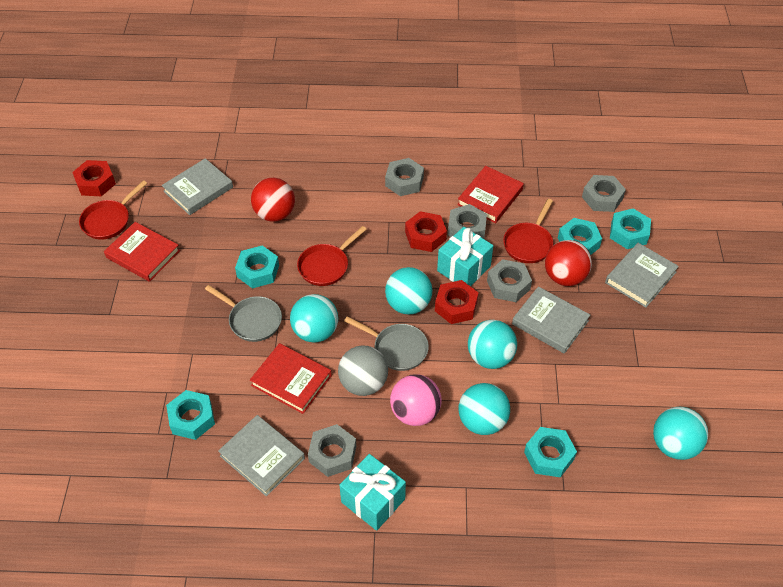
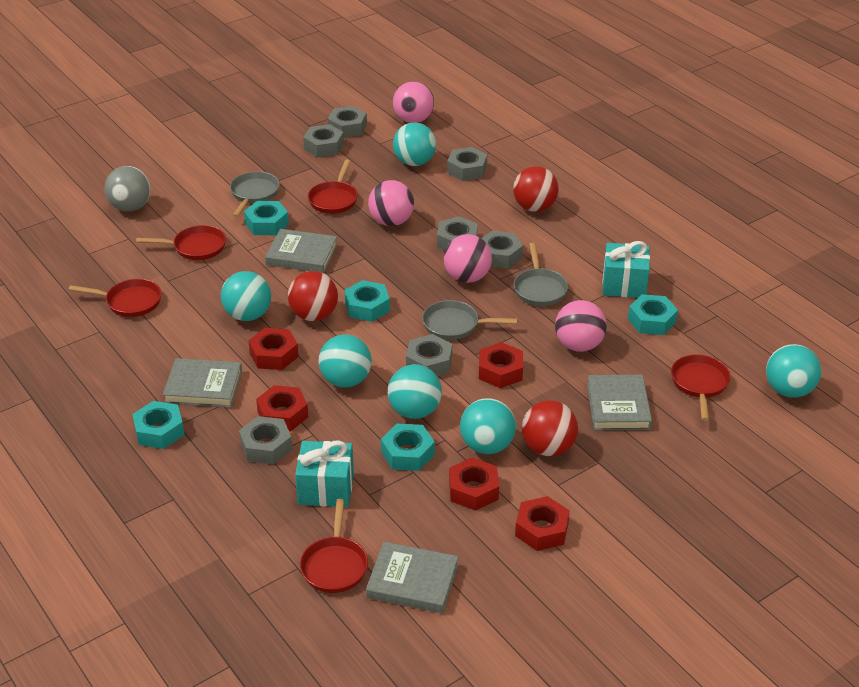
grey nut: [308,424,356,477] [385,158,424,196] [448,204,487,239] [487,259,532,302] [582,175,626,212] = 5 -> [239,416,292,464] [303,124,344,157] [328,106,367,138] [406,334,452,376] [437,216,478,250] [447,147,487,181] [481,231,523,269] = 7
grey pan: [205,285,282,342] [344,316,429,371] = 2 -> [230,171,280,217] [422,300,517,340] [514,243,568,306] = 3
pink ball: [390,374,442,426] = 1 -> [368,180,414,226] [393,81,434,123] [444,234,492,283] [555,300,607,352] = 4
red ball: [251,178,295,222] [545,240,592,286] = 2 -> [288,271,338,321] [513,166,559,212] [522,400,578,456] = 3
red book: [104,222,180,282] [250,343,332,414] [457,166,524,223] = 3 -> none = 0
red nut: [72,160,116,196] [405,211,447,252] [435,280,478,324] = 3 -> [248,328,299,370] [256,385,308,431] [449,457,499,511] [479,342,523,388] [515,496,570,551] = 5
red pan: [79,180,147,240] [297,226,367,286] [503,199,553,263] = 3 -> [69,279,161,317] [136,225,226,260] [300,499,368,593] [308,160,358,214] [671,354,731,421] = 5
turquoise ball: [290,294,338,343] [385,267,432,315] [459,383,510,435] [468,320,517,369] [653,407,708,460] = 5 -> [221,271,271,321] [318,334,371,388] [388,364,442,419] [393,122,436,166] [460,398,516,454] [766,344,821,398] = 6

